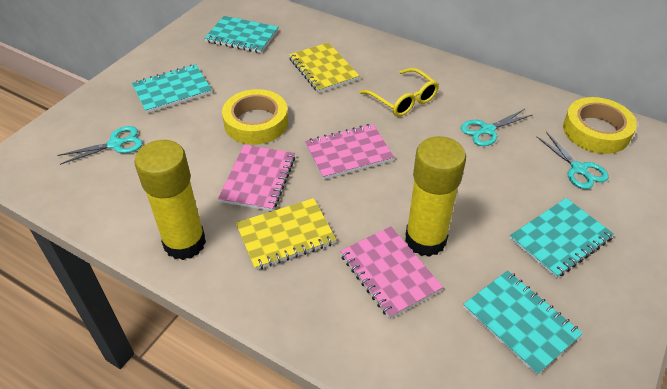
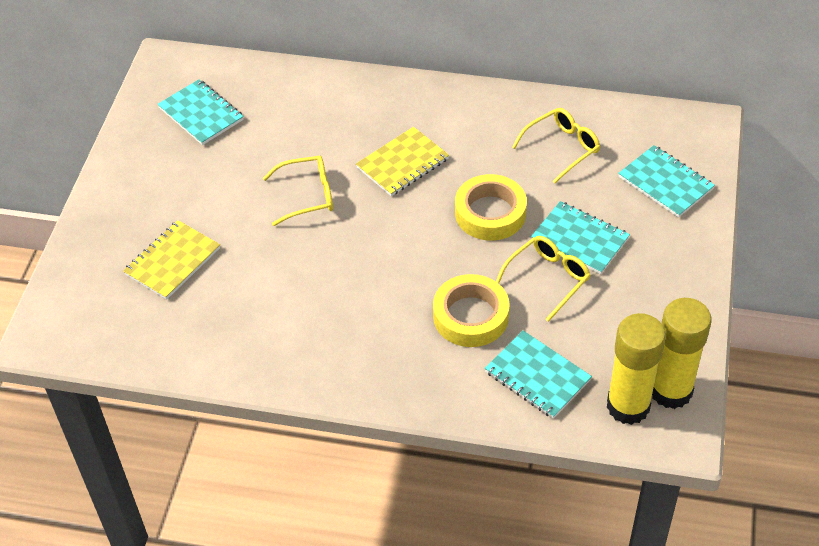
pink notebook: [218,145,295,211] [305,124,394,180] [340,226,443,319] = 3 -> none = 0
turquoise scissors: [57,126,143,165] [461,109,532,146] [536,132,609,189] = 3 -> none = 0
yellow glasses: [359,68,439,116] = 1 -> [263,156,333,226] [496,236,591,322] [512,108,600,184] = 3

